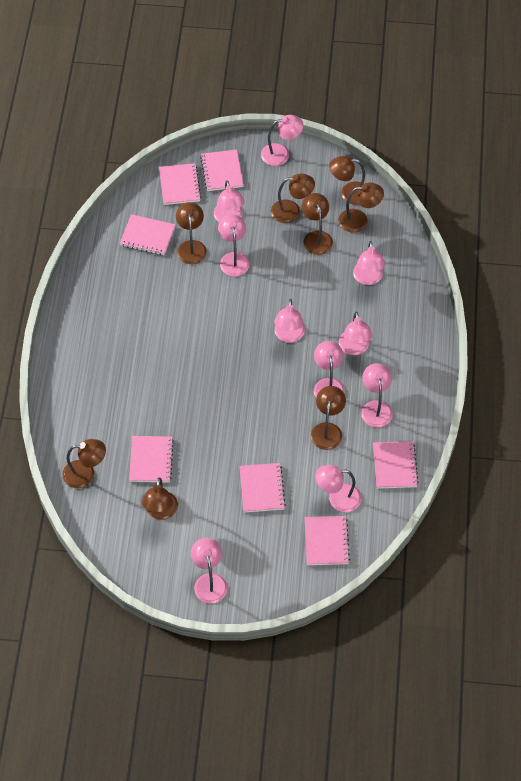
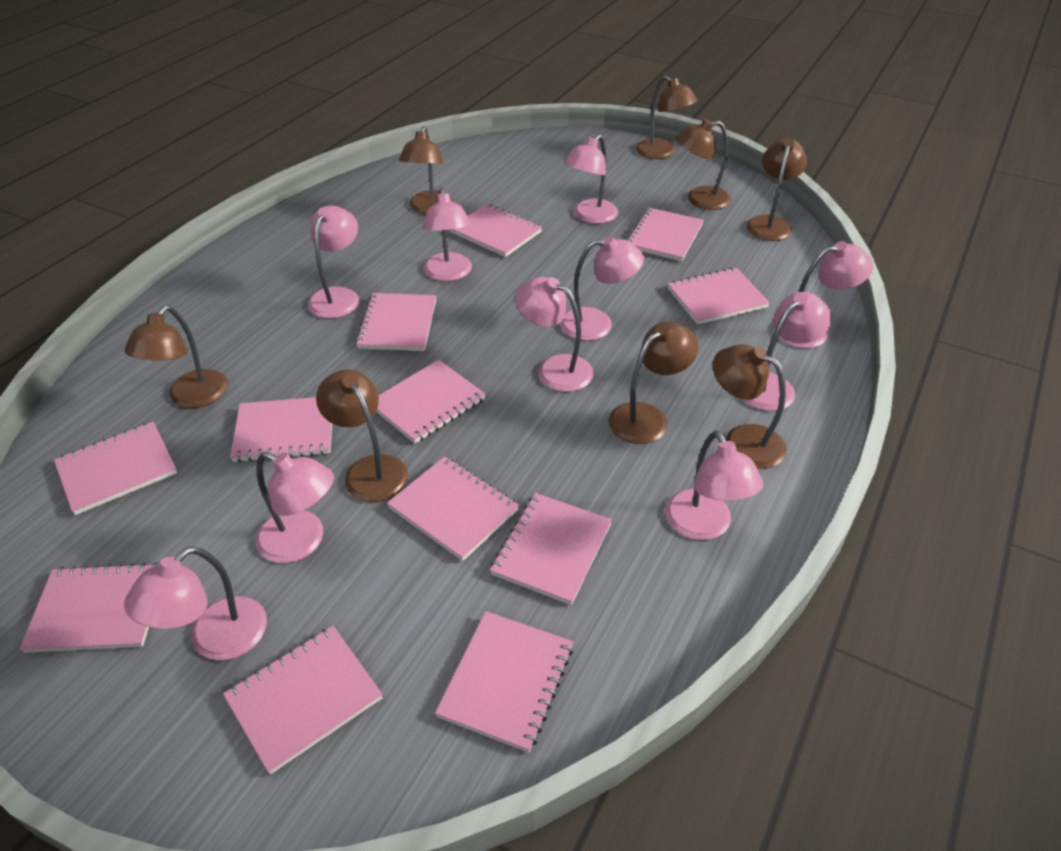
pink notebook: [120,214,175,255] [129,436,174,483] [159,163,201,205] [200,149,243,191] [239,463,286,513] [305,516,350,565] [373,441,419,489] = 7 -> [19,562,159,653] [54,422,177,515] [223,626,383,774] [230,397,332,462] [355,293,436,351] [376,360,486,444] [387,456,519,561] [435,611,573,753] [450,204,542,257] [490,493,612,605] [626,208,704,261] [668,267,770,325] = 12

